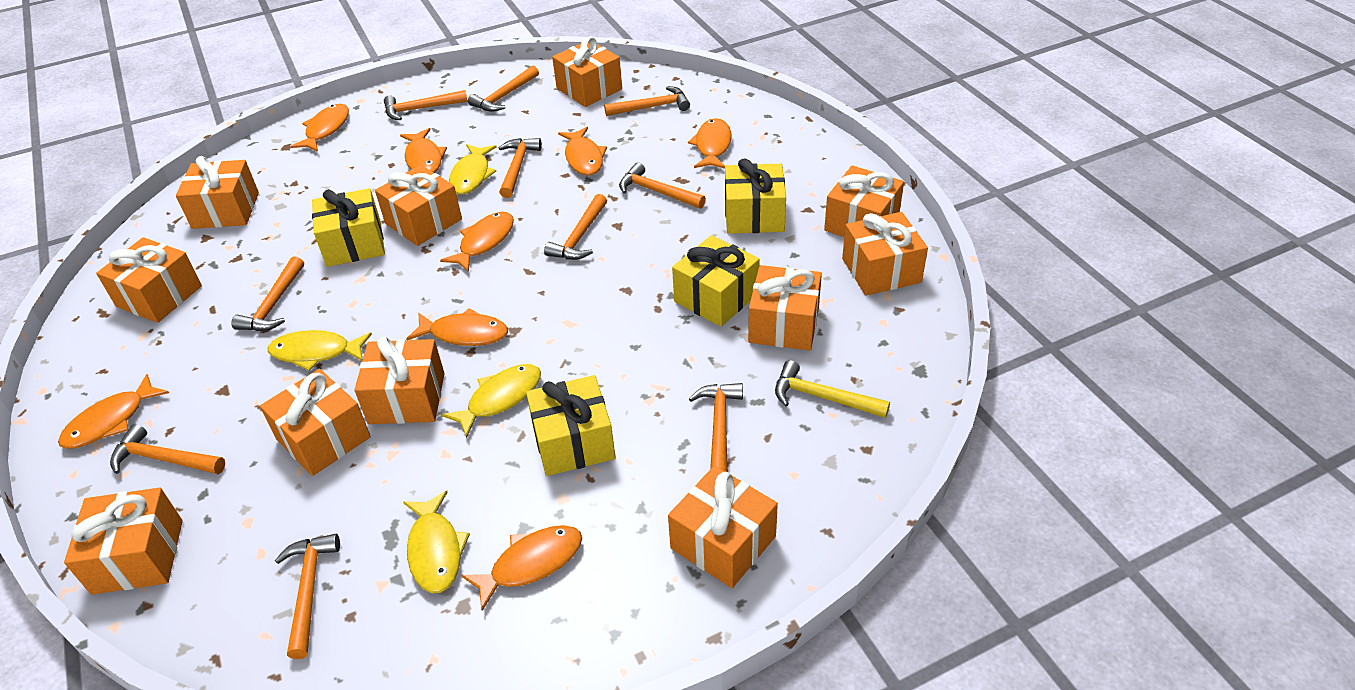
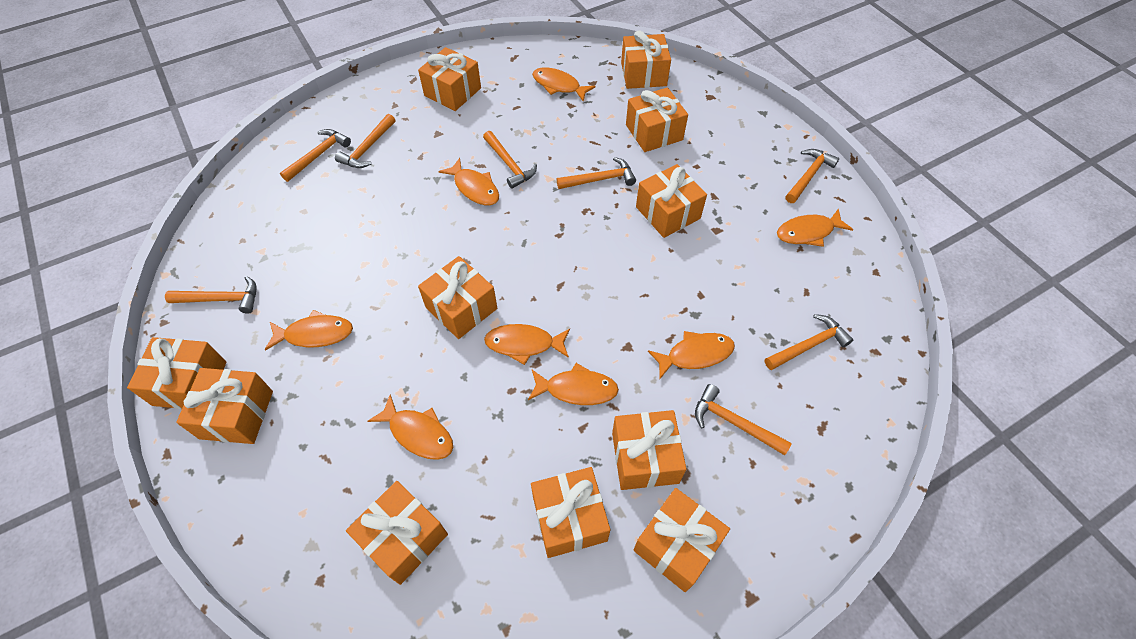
orange hammer: [110,424,225,474] [231,256,304,331] [275,534,340,659] [384,90,468,120] [468,66,539,112] [499,138,542,198] [544,194,607,260] [604,86,690,116] [619,162,706,209] [689,383,743,472] = 10 -> [165,276,256,314] [280,129,351,182] [335,114,395,168] [483,131,537,189] [557,157,636,189] [695,384,792,455] [765,314,853,370] [786,149,839,203] = 8
yellow fish: [268,330,372,371] [403,491,470,593] [442,364,541,438] [449,144,497,195] = 4 -> none = 0
yellow gift: [312,188,385,267] [526,375,616,476] [672,235,760,327] [725,158,786,234] = 4 -> none = 0
yellow hammer: [775,360,890,418] = 1 -> none = 0

